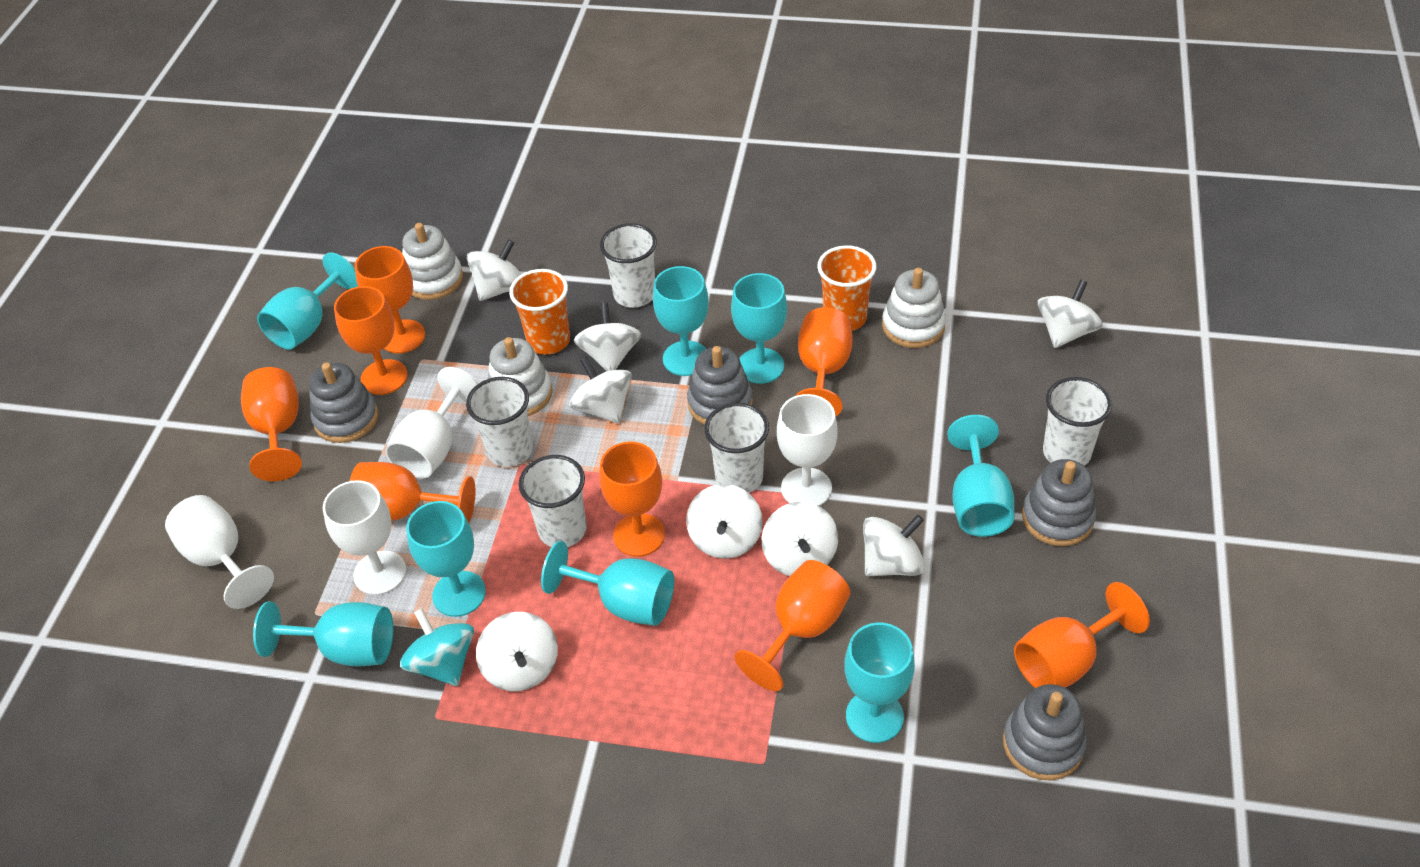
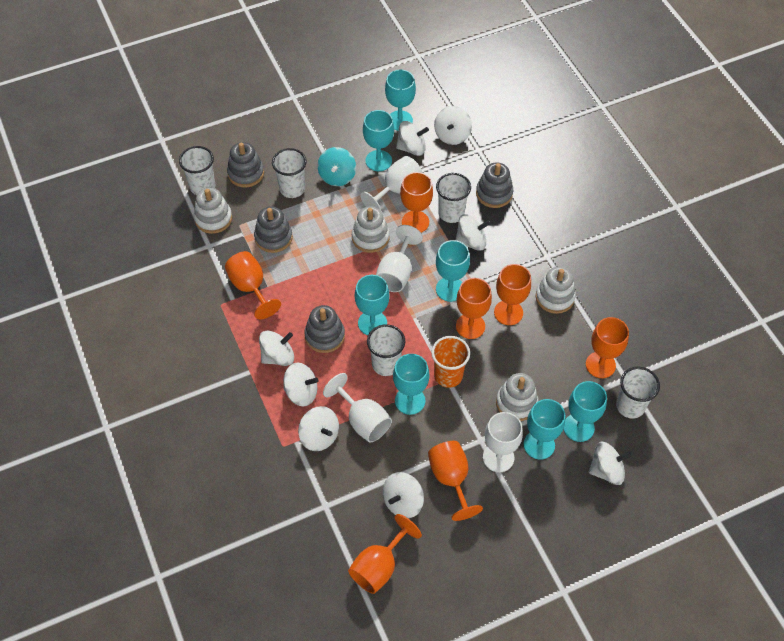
orange cup: [509,269,570,355] [817,245,877,331] = 2 -> [431,336,470,388] = 1
orange goblet: [241,367,302,481] [334,286,408,395] [350,462,476,523] [355,246,425,353] [600,442,665,557] [734,560,850,691] [795,307,853,416] [1014,582,1150,688] = 8 -> [225,251,281,319] [348,514,422,594] [400,172,433,233] [428,441,483,521] [456,278,492,339] [494,264,531,325] [586,317,629,378] = 7
turquoise goblet: [253,601,393,666] [257,252,358,349] [406,501,486,617] [541,541,674,626] [653,266,709,376] [731,273,787,384] [844,622,915,743] [947,415,1015,537] = 8 -> [355,275,390,335] [363,110,394,171] [385,70,416,131] [393,354,429,415] [436,240,470,302] [524,399,565,460] [564,381,607,442] = 7
white stacking toy: [402,223,463,300] [488,337,553,416] [882,268,946,348] = 3 -> [194,188,232,234] [352,206,390,253] [496,373,538,421] [535,267,576,314] = 4

